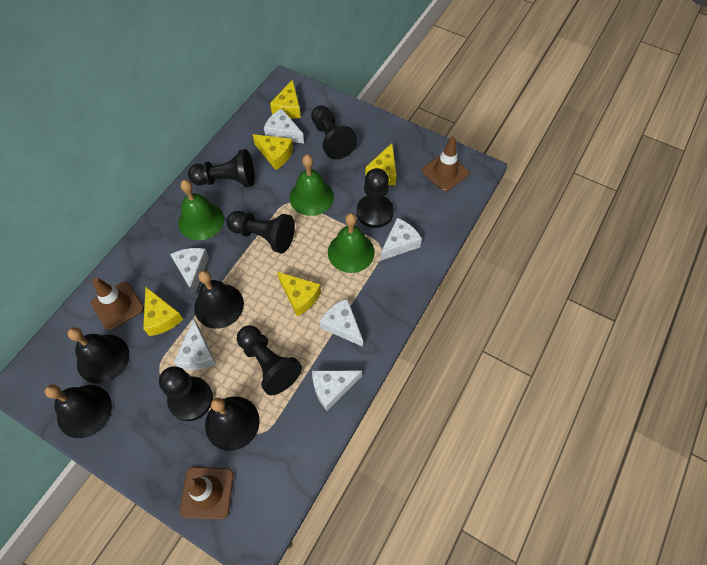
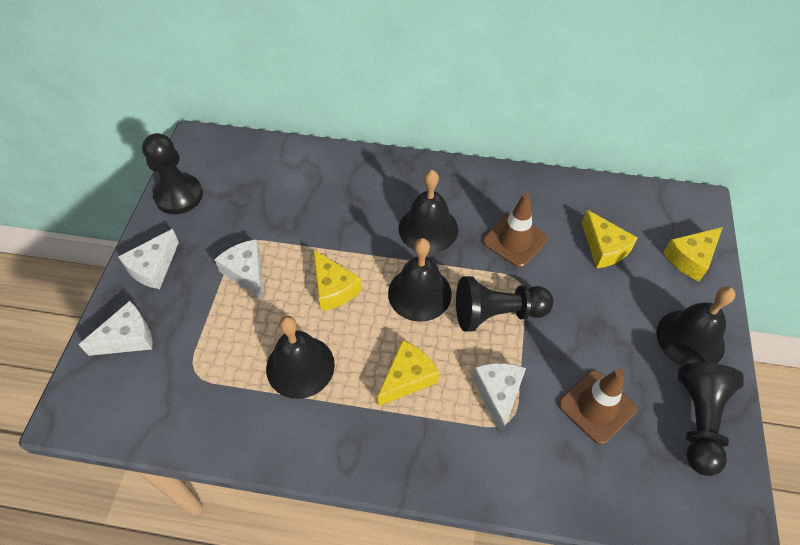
black pawn: [159,366,213,421] [188,149,255,187] [227,211,295,253] [237,326,302,395] [311,105,358,159] [356,168,394,228] = 6 -> [142,133,203,214] [456,276,554,332] [678,363,744,476] = 3
brown traffic cone: [91,277,144,331] [180,467,234,519] [422,136,469,192] = 3 -> [483,193,548,268] [558,369,637,445] = 2
green bell: [178,180,224,240] [289,155,334,216] [328,213,375,273] = 3 -> none = 0
white cheese: [170,248,209,296] [174,319,216,370] [264,108,304,143] [312,371,362,411] [320,299,363,347] [380,218,422,261] = 6 -> [78,301,152,356] [118,229,179,289] [214,239,263,300] [473,363,526,435] = 4
yellow cheese: [143,286,183,336] [252,134,293,170] [270,79,301,119] [277,272,321,316] [365,143,397,185] = 5 -> [313,249,362,311] [378,340,439,406] [582,210,638,268] [663,227,723,281] = 4

